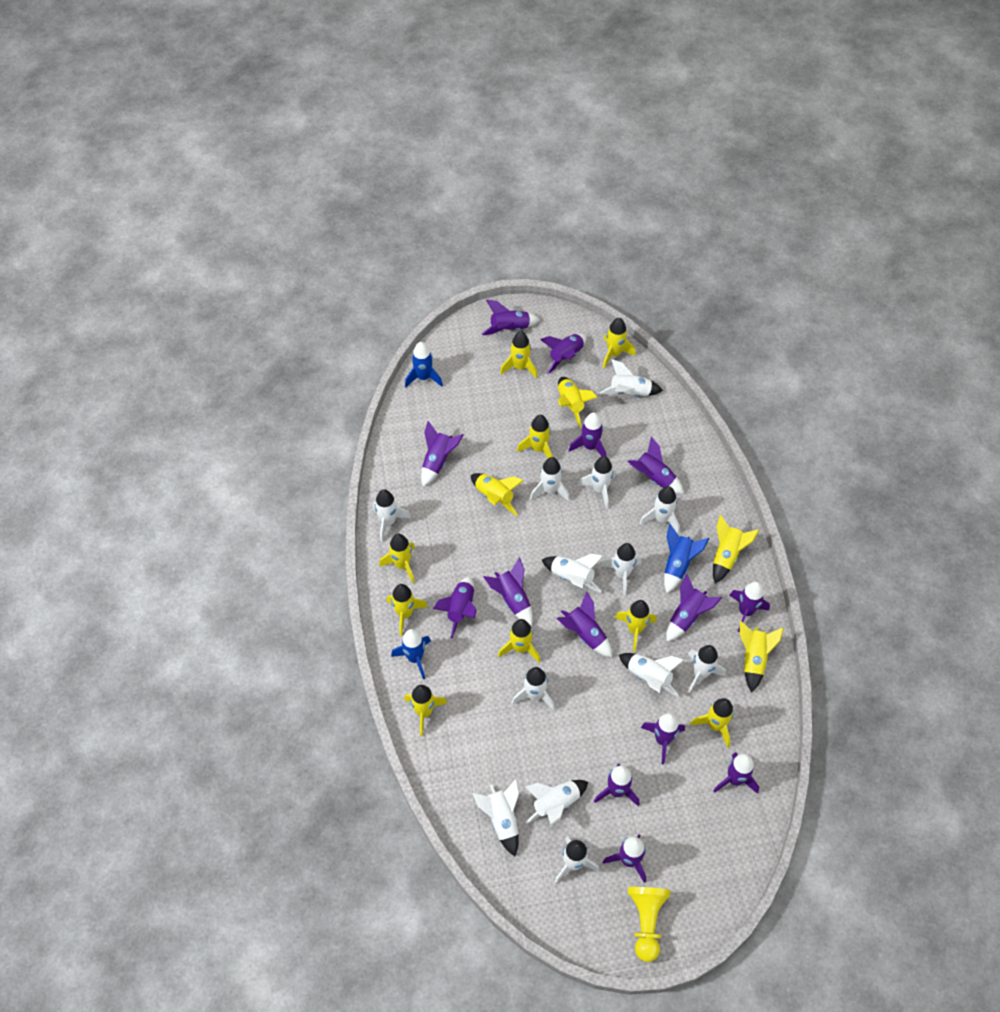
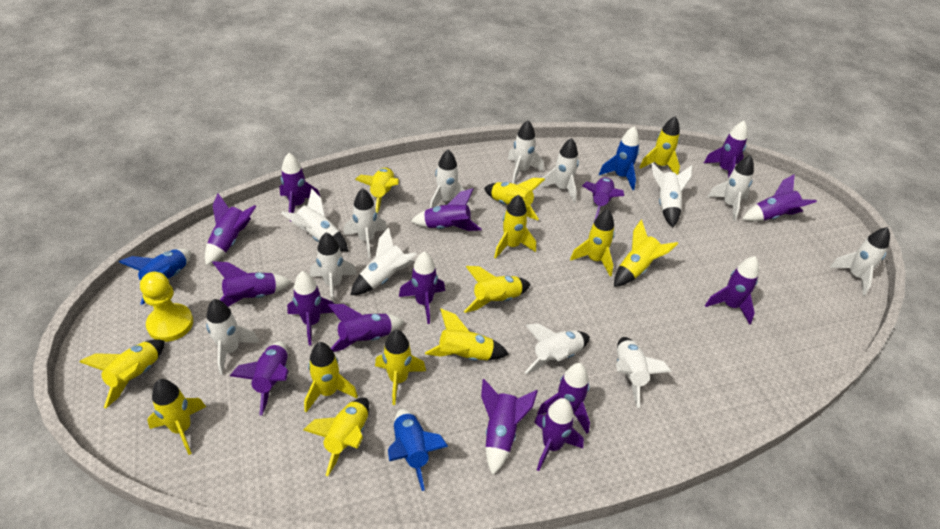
purple rocket: [421,421,464,486] [433,577,476,638] [482,300,540,335] [484,557,533,626] [540,334,587,374] [556,591,612,657] [569,412,606,457] [594,764,639,806] [603,834,646,883] [627,437,684,494] [641,713,685,764] [666,574,722,642] [713,753,759,794] [729,582,770,632] = 14 -> [205,193,257,266] [212,261,292,307] [230,342,289,416] [280,153,320,221] [287,271,334,345] [328,304,404,352] [399,251,445,324] [411,188,482,231] [481,379,538,475] [534,398,584,471] [537,363,590,434] [582,177,624,221] [704,121,748,179] [705,256,759,324] [743,174,817,221] = 15

